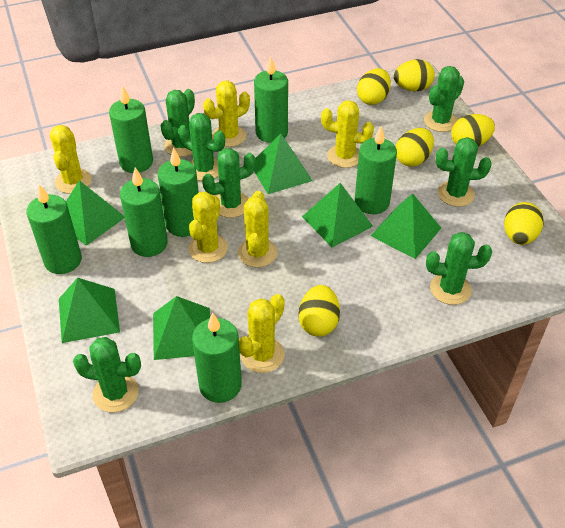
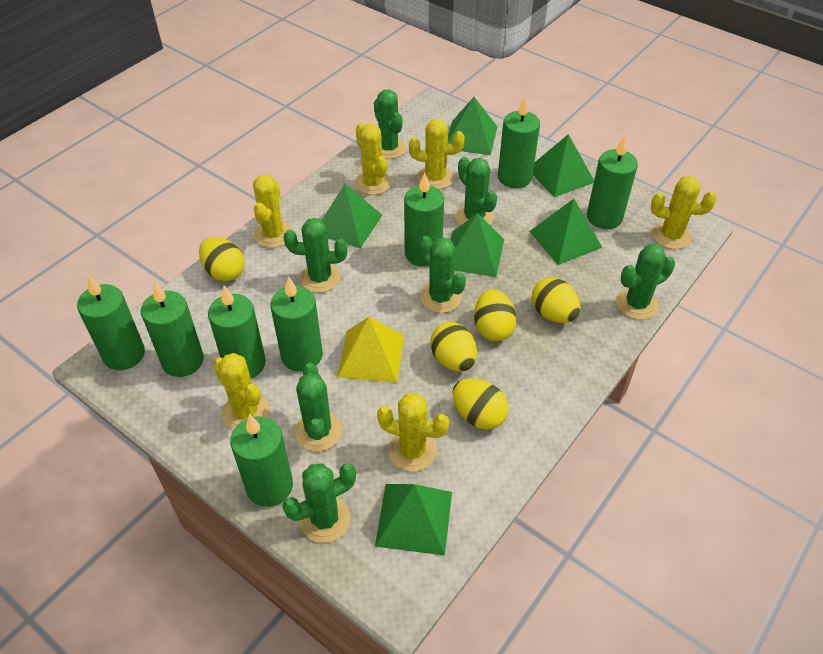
green candle: [26,184,82,274] [109,85,153,173] [120,167,168,257] [158,147,199,237] [192,313,242,403] [254,57,288,143] [355,126,397,214] = 7 -> [77,275,145,370] [141,282,204,377] [208,286,266,379] [230,414,293,507] [270,276,323,372] [404,172,444,267] [498,96,540,188] [587,136,638,229] = 8
yellow egg: [299,285,340,337] [357,68,391,105] [394,59,435,91] [396,128,434,167] [451,114,495,147] [504,202,544,245] = 6 -> [199,237,244,281] [430,322,477,372] [452,378,509,430] [474,289,517,341] [532,277,580,323] = 5
yellow pyramid: none = 0 -> [337,317,404,383] = 1

